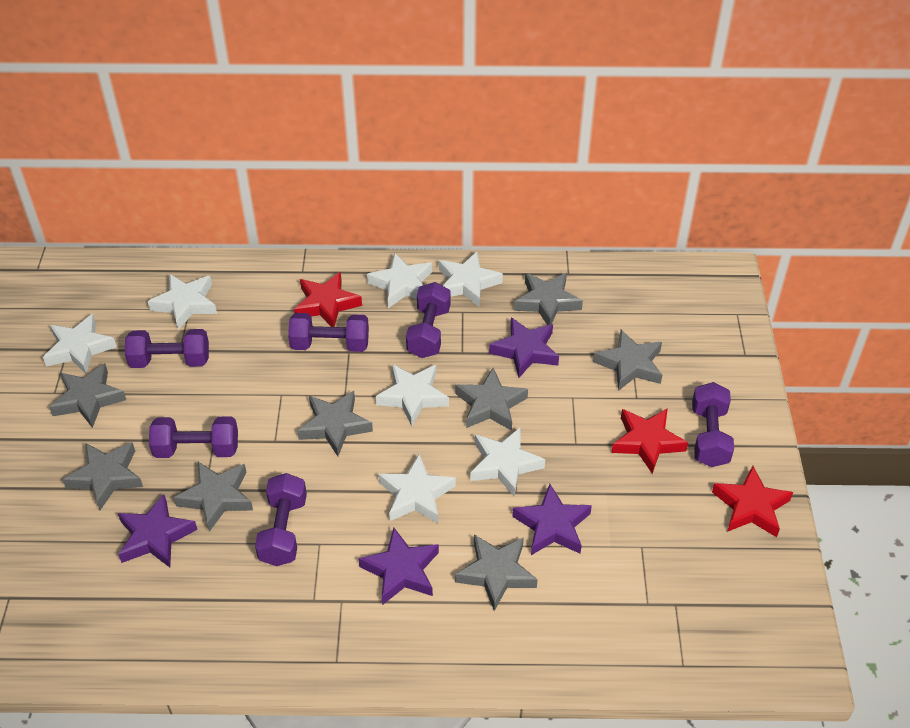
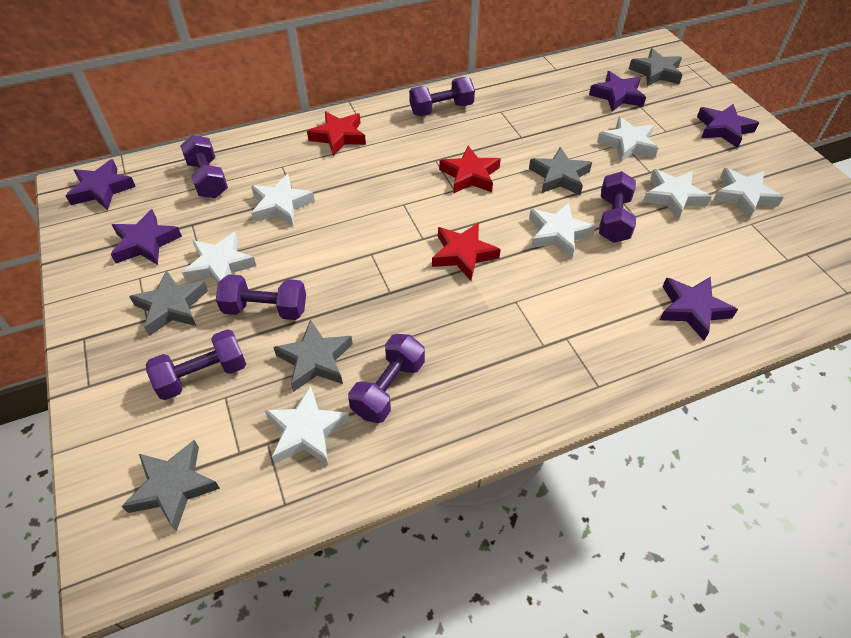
grey star: [49,363,126,428] [62,442,143,510] [174,462,253,532] [297,391,373,456] [455,368,528,431] [455,534,538,611] [514,273,583,325] [593,330,662,391] = 8 -> [121,440,220,532] [129,270,208,336] [273,319,353,392] [529,147,592,195] [629,48,682,86] = 5
purple star: [118,494,198,568] [358,528,439,605] [489,317,559,378] [512,484,592,555] = 4 -> [66,159,136,210] [111,209,182,265] [589,71,646,112] [660,277,738,341] [697,104,759,148] = 5

